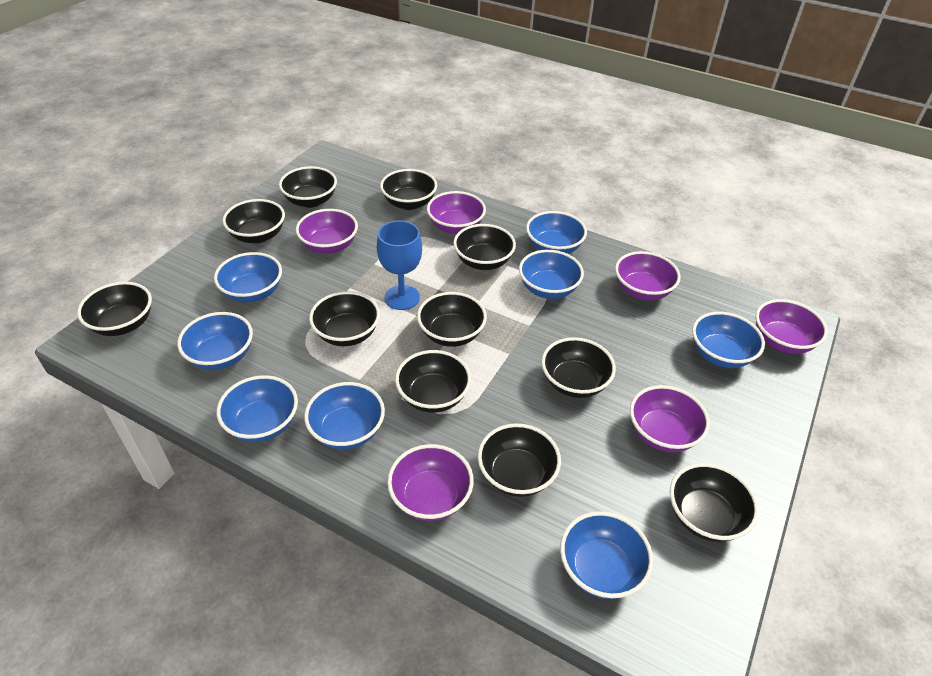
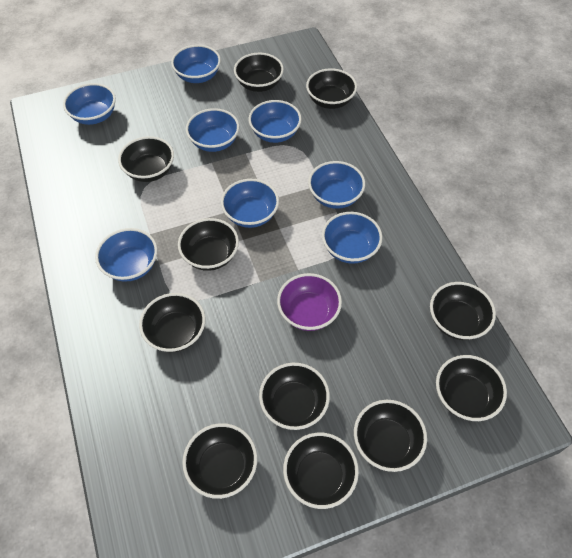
blue goblet: [377,221,422,310] = 1 -> none = 0
purple bowl: [296,209,358,254] [387,444,474,521] [427,191,486,234] [615,251,681,301] [630,385,710,452] [755,299,828,354] = 6 -> [277,273,342,331] = 1

